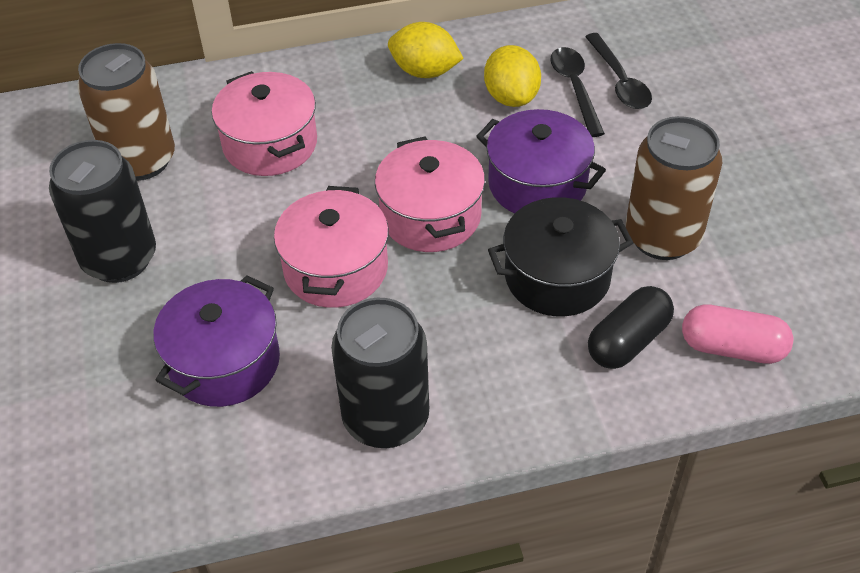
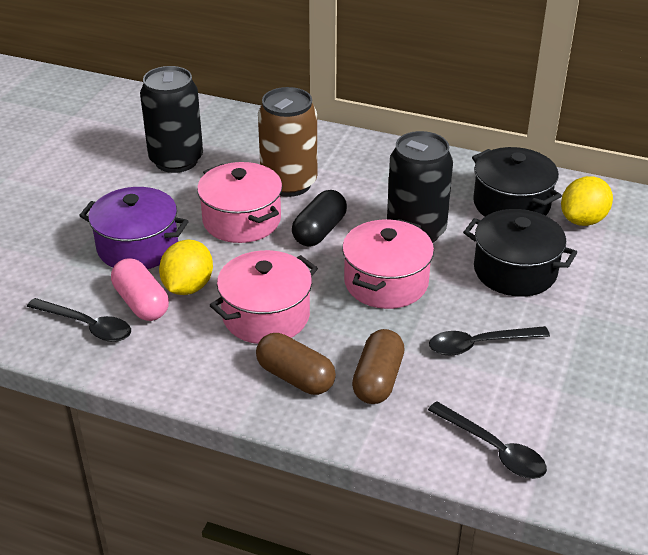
black pot: [488,197,634,316] = 1 -> [463,209,577,297] [472,147,562,217] = 2
black spoon: [550,47,605,137] [585,33,652,109] = 2 -> [27,298,131,342] [428,401,547,479] [429,326,550,356] = 3
brown can: [77,43,175,181] [626,116,722,260] = 2 -> [258,87,317,197] = 1
brown capsule: none = 0 -> [256,333,336,395] [352,329,405,404] = 2
purple pot: [153,275,280,407] [476,109,606,213] = 2 -> [79,187,189,269] = 1

